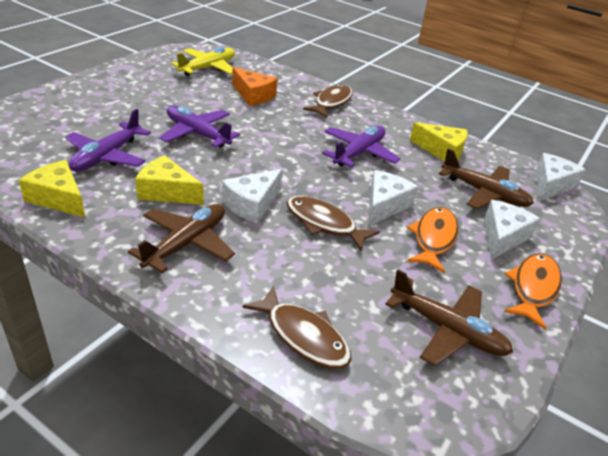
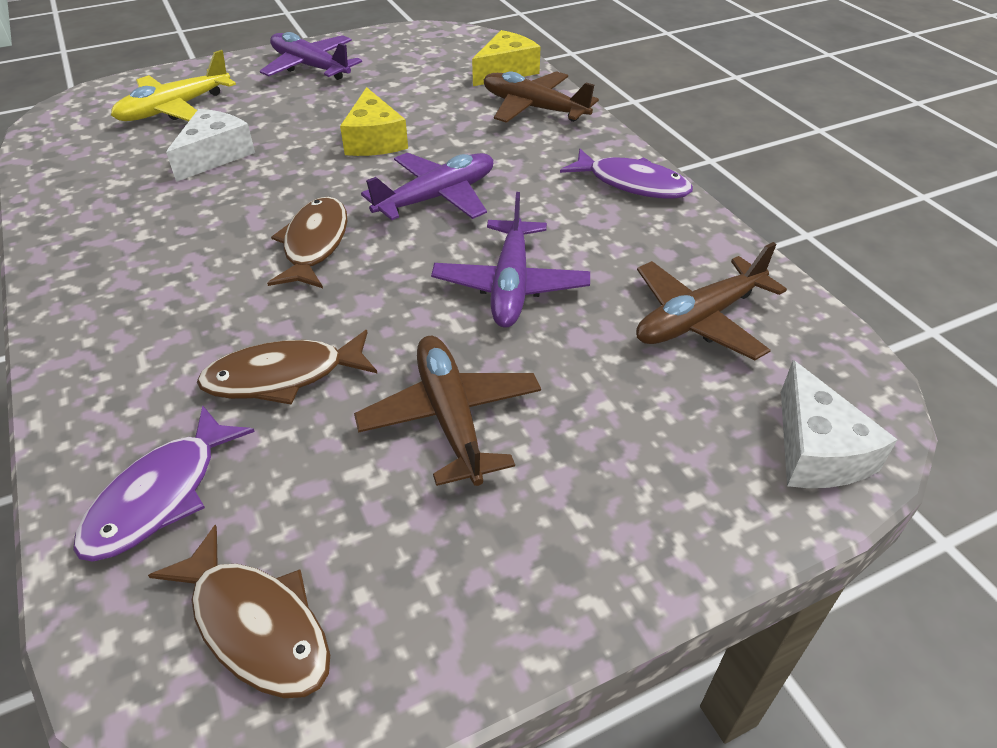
orange cheese: [232,67,277,106] = 1 -> none = 0
orange fish: [407,207,459,273] [504,253,562,330] = 2 -> none = 0
purple fish: none = 0 -> [73,406,255,562] [560,149,693,199] = 2
white cheese: [222,169,282,224] [369,170,418,226] [484,200,540,260] [536,153,586,201] = 4 -> [166,109,255,182] [781,360,898,488] = 2
yellow cheese: [19,160,85,218] [135,155,204,205] [410,122,468,161] = 3 -> [340,87,408,156] [472,30,541,86] = 2

